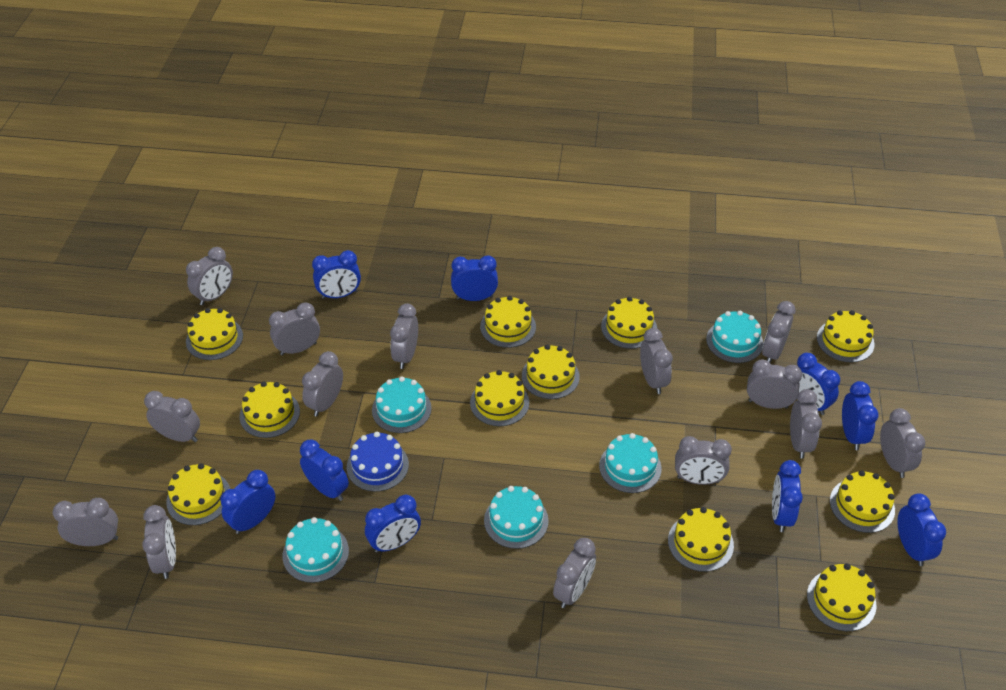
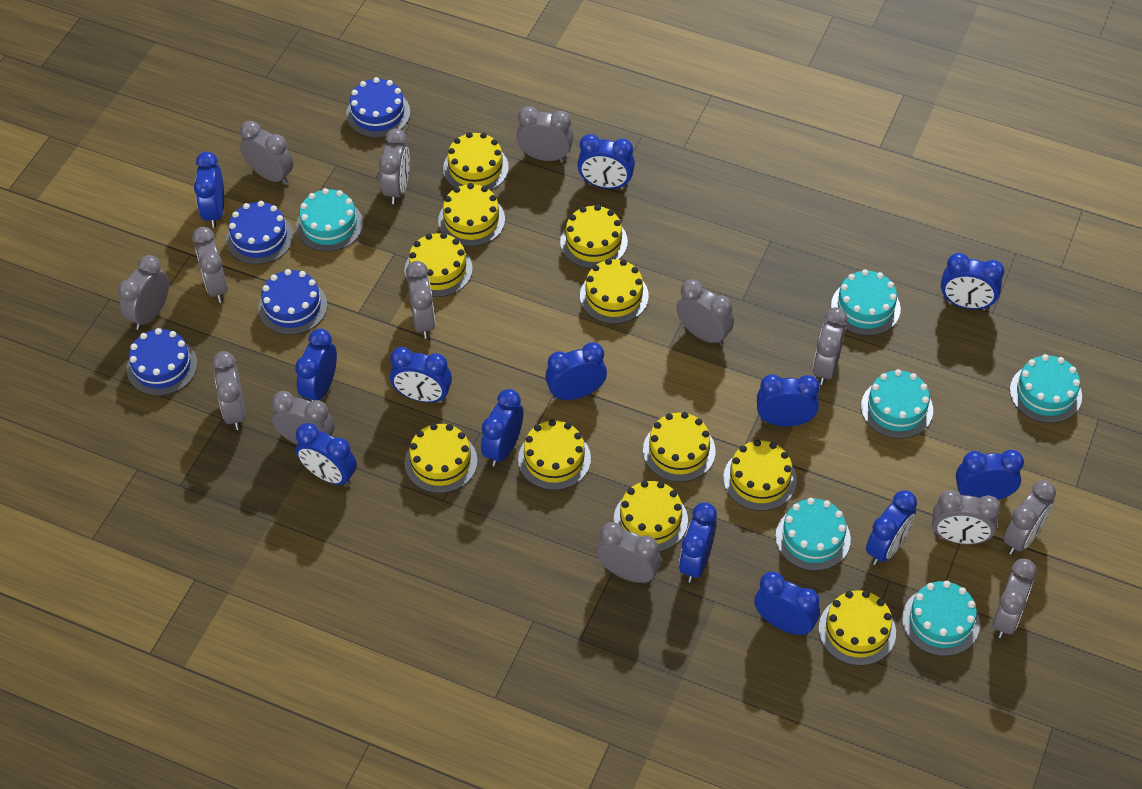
blue cake: [347,432,409,492] = 1 -> [127,328,198,396] [226,201,293,265] [258,269,327,335] [346,77,410,138] = 4
blue clock: [220,470,276,534] [300,440,349,501] [312,250,361,299] [365,494,421,553] [451,255,498,301] [772,460,803,532] [797,353,840,415] [842,381,879,450] [897,493,946,566] = 9 -> [194,152,224,228] [295,329,337,402] [296,423,357,486] [390,347,452,403] [481,389,523,467] [545,342,607,400] [577,134,635,189] [679,502,717,583] [754,572,820,636] [757,374,820,427] [866,490,917,565] [941,253,1004,309] [956,450,1024,500] = 13
turquoise cake: [283,517,349,583] [372,376,432,433] [484,486,549,549] [599,433,662,493] [706,311,763,363] = 5 -> [296,188,363,252] [775,498,851,571] [831,269,901,336] [861,369,933,439] [902,581,980,656] [1010,354,1082,423] = 6

